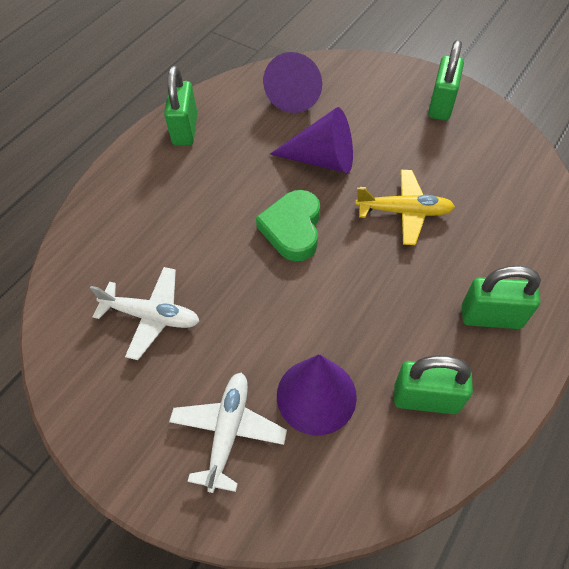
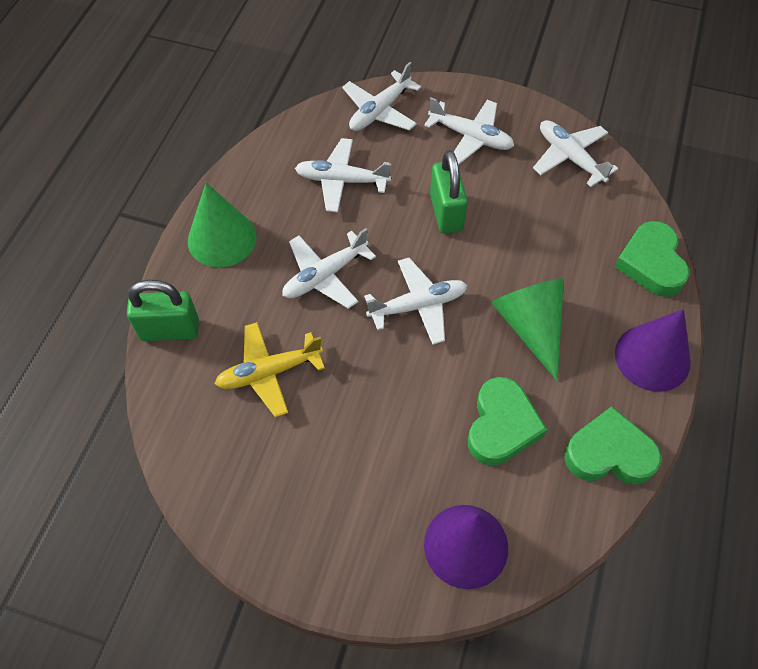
green cone: none = 0 -> [188,183,257,268] [492,278,564,381] = 2
green heart: [256,190,320,261] = 1 -> [468,377,547,466] [564,406,662,485] [614,221,689,297] = 3
green padlock: [164,66,197,146] [394,356,473,414] [428,40,464,121] [462,266,541,329] = 4 -> [127,280,199,341] [430,150,468,234] = 2
purple cone: [263,52,322,113] [270,107,353,173] [277,354,357,435] = 3 -> [424,505,508,589] [615,309,691,392] = 2
white plane: [90,267,200,360] [169,373,287,493] = 2 -> [282,228,376,309] [295,138,391,212] [342,62,421,131] [364,257,467,345] [424,97,514,164] [533,120,618,187] = 6

